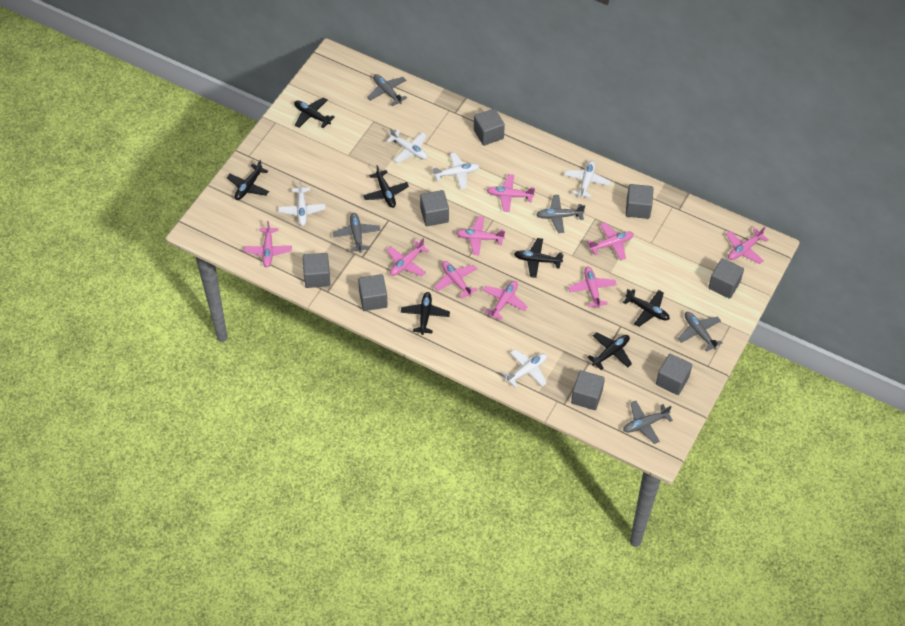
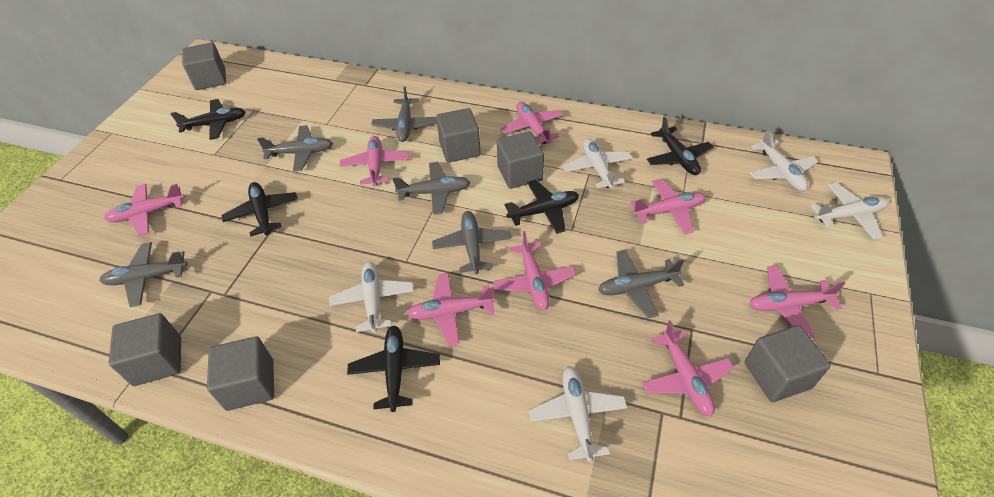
black plane: [227,160,269,200] [294,97,335,128] [363,165,409,208] [401,292,450,335] [514,238,564,278] [587,332,632,370] [623,289,670,327] = 7 -> [170,99,245,140] [221,182,298,236] [347,326,440,412] [505,180,579,234] [647,117,713,175] = 5
grey cube: [303,253,330,288] [358,274,388,311] [420,190,449,226] [474,108,505,146] [571,370,605,410] [626,184,653,219] [656,354,692,395] [708,258,744,299] = 8 -> [109,313,181,386] [182,42,226,90] [207,336,274,411] [436,108,481,163] [497,131,544,189] [745,325,831,402] = 6
grey plane: [333,213,381,253] [367,74,407,106] [536,195,585,233] [623,401,673,444] [678,312,723,352] = 5 -> [99,242,187,307] [257,125,333,171] [371,86,437,142] [393,162,471,214] [432,211,511,274] [598,250,684,318] = 6
pink plane: [244,221,292,267] [387,238,430,276] [434,261,478,299] [456,216,505,255] [482,281,528,320] [487,174,535,212] [568,267,617,308] [587,223,633,261] [726,227,768,264] = 9 -> [104,184,185,236] [340,136,410,186] [407,273,495,346] [493,231,576,310] [500,102,563,144] [630,179,706,234] [642,320,734,417] [749,265,845,338] = 8

